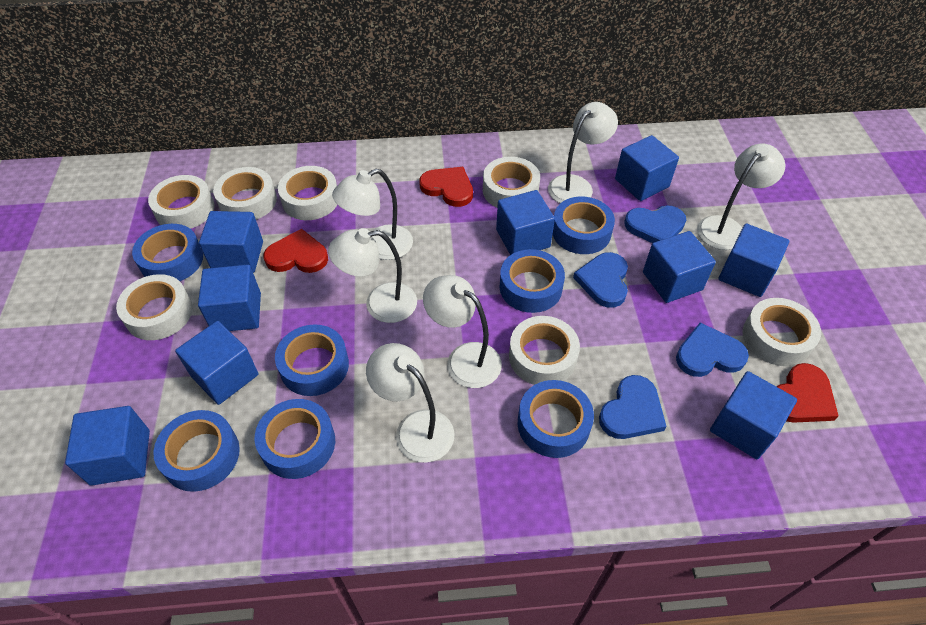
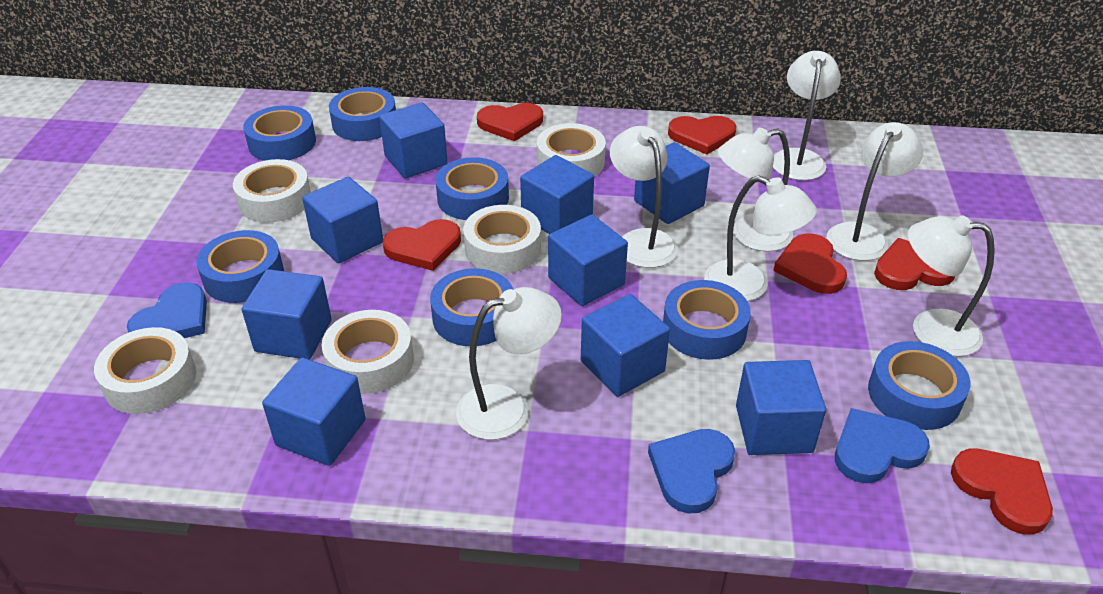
blue heart: [573,252,628,308] [599,375,666,439] [624,205,686,243] [676,323,749,377] = 4 -> [127,282,207,338] [648,429,735,514] [835,408,930,483] = 3
red heart: [263,229,328,273] [419,167,473,207] [777,363,839,423] = 3 -> [383,219,461,271] [477,103,543,141] [668,116,736,155] [773,233,847,294] [874,238,955,290] [951,448,1053,534] = 6
white lamp: [328,228,417,323] [332,169,413,260] [366,343,455,463] [423,275,502,388] [548,102,618,203] [697,144,785,250] = 6 -> [456,287,562,440] [610,126,678,268] [704,176,817,301] [718,127,793,252] [773,51,841,180] [827,122,923,261] [908,215,995,357] = 7
white tape: [116,274,193,340] [148,175,214,229] [213,167,277,220] [278,166,337,220] [483,157,540,207] [509,316,580,385] [743,298,821,366] = 7 -> [94,327,196,414] [233,159,311,223] [322,310,414,394] [463,205,541,274] [537,123,606,176] = 5

